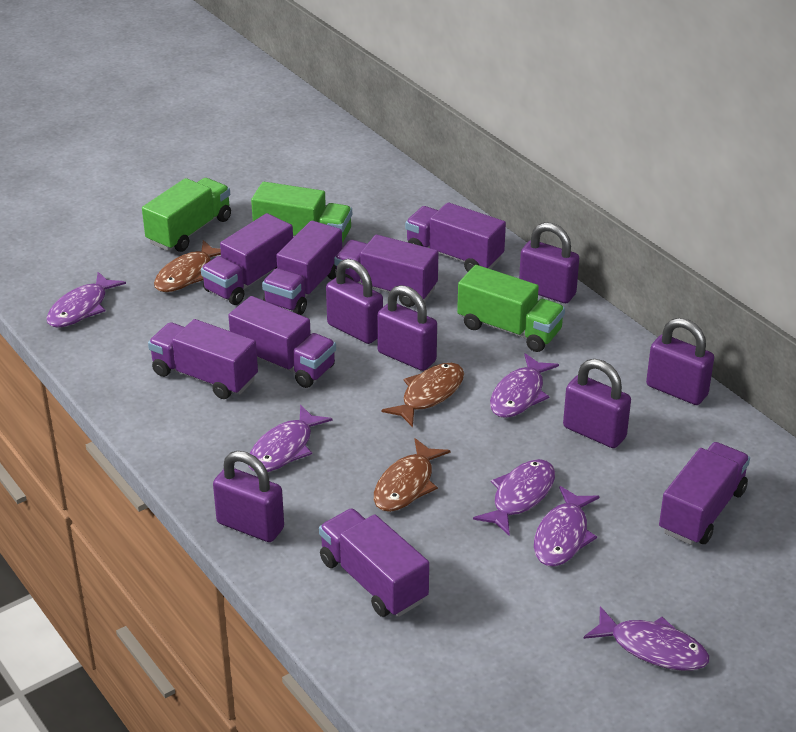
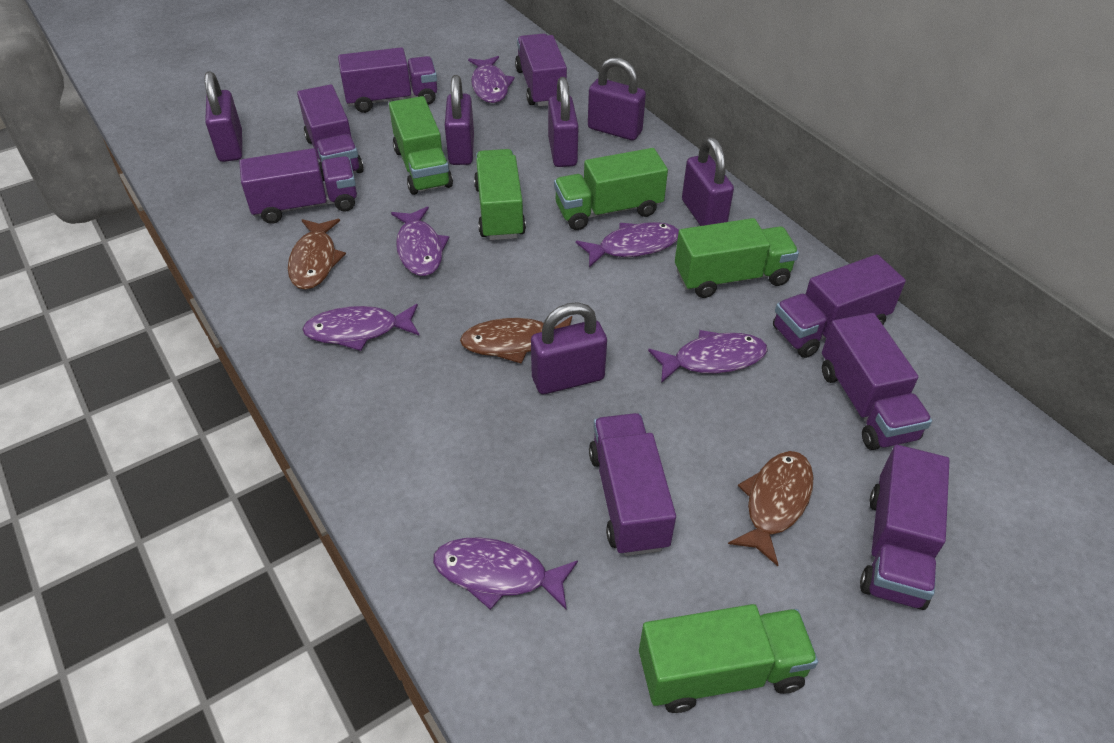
green truck: [142,178,231,252] [251,182,352,242] [457,265,565,352] = 3 -> [389,96,453,195] [474,149,526,240] [554,148,668,230] [639,604,818,713] [675,218,799,298] = 5

